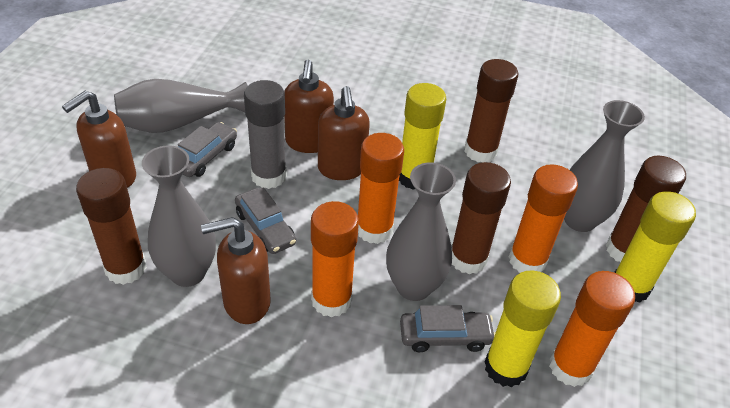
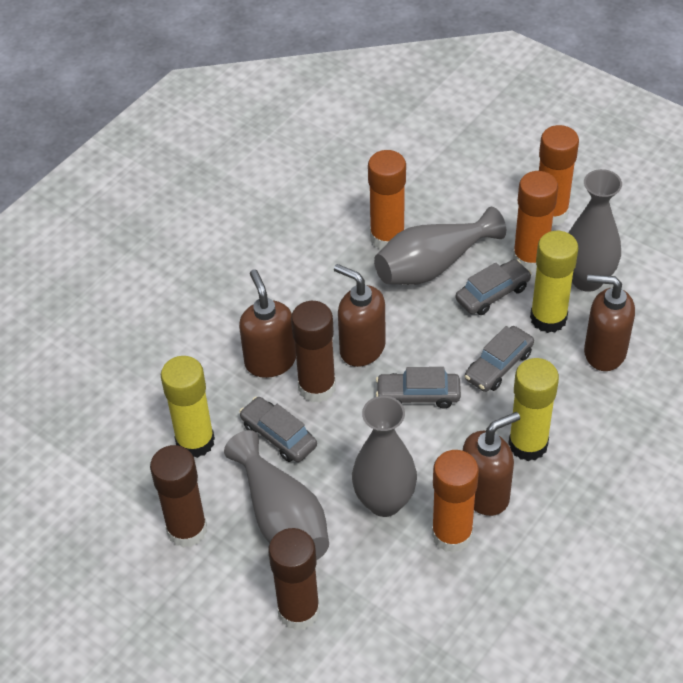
brown glue stick: [76,168,147,285] [452,162,511,274] [464,59,518,163] [606,156,686,262] = 4 -> [150,445,207,548] [268,528,320,631] [291,301,336,403] = 3
grey car: [178,122,237,177] [235,187,296,254] [400,305,495,352] = 3 -> [239,396,317,462] [376,367,461,409] [456,259,532,315] [465,326,534,392] = 4
grey glue stick: [244,80,287,189] = 1 -> none = 0

